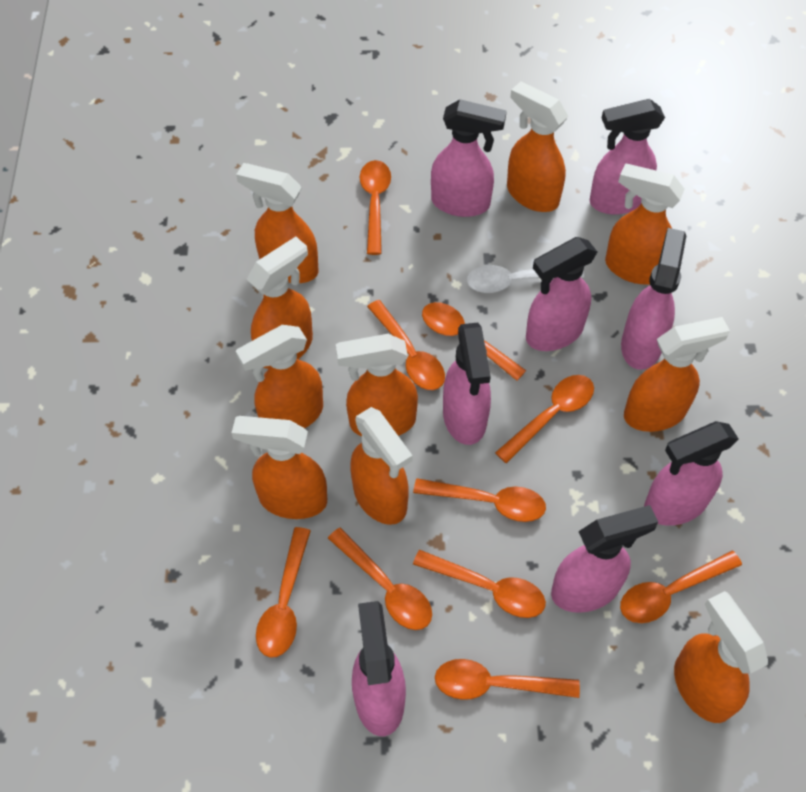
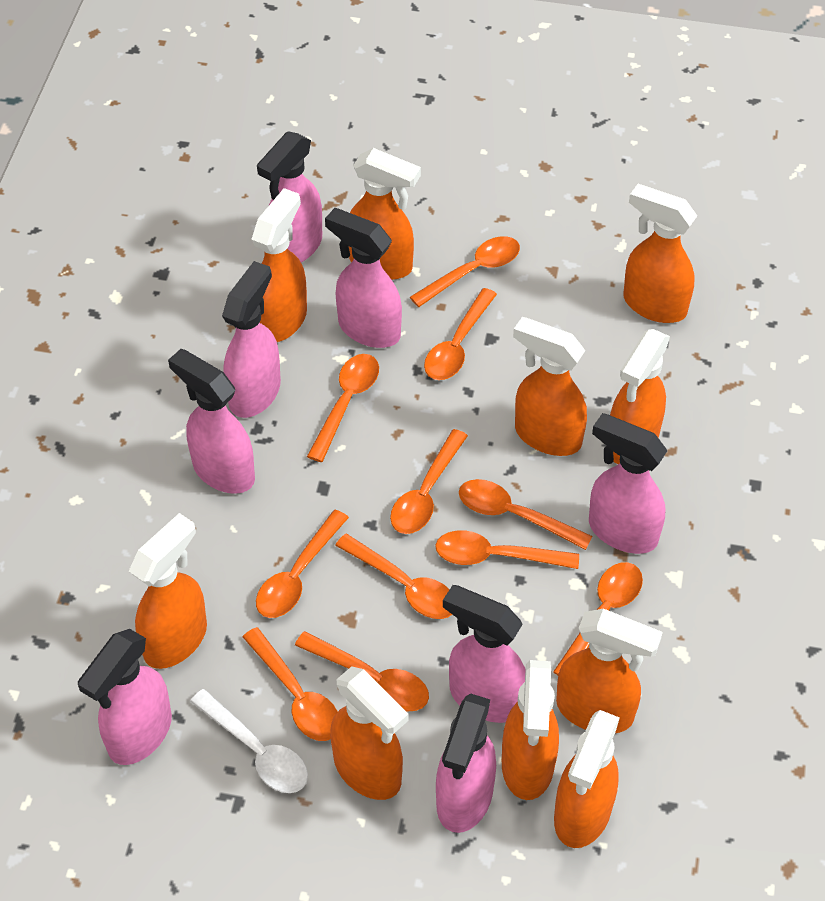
orange spoon: [256,527,311,657] [328,528,432,630] [360,160,391,255] [367,300,445,390] [413,478,546,522] [413,550,546,618] [422,302,526,381] [435,659,580,700] [495,375,594,463] [620,551,742,623] = 10 -> [243,627,338,741] [256,510,349,618] [295,631,429,712] [307,354,379,462] [335,534,452,619] [390,429,468,534] [410,236,520,307] [424,288,497,380] [435,530,579,569] [459,479,593,550] [553,562,643,675] = 11

